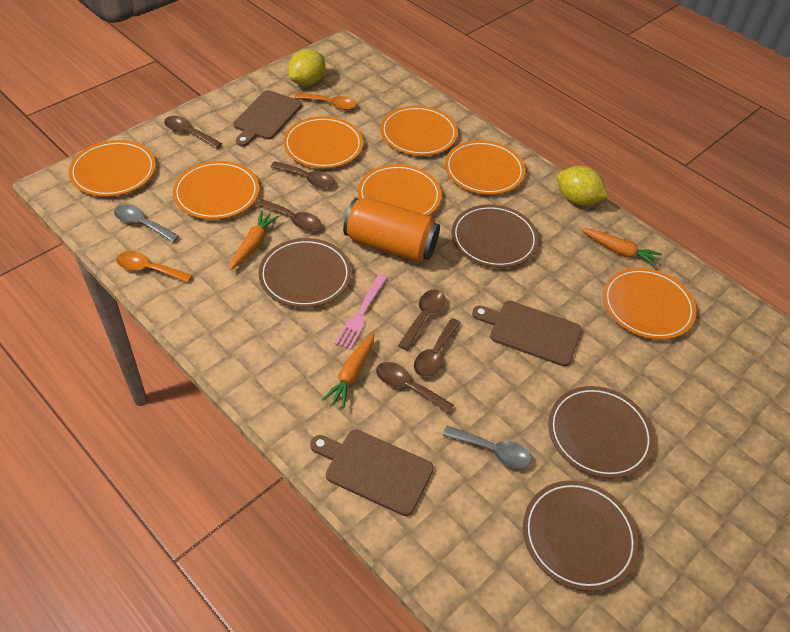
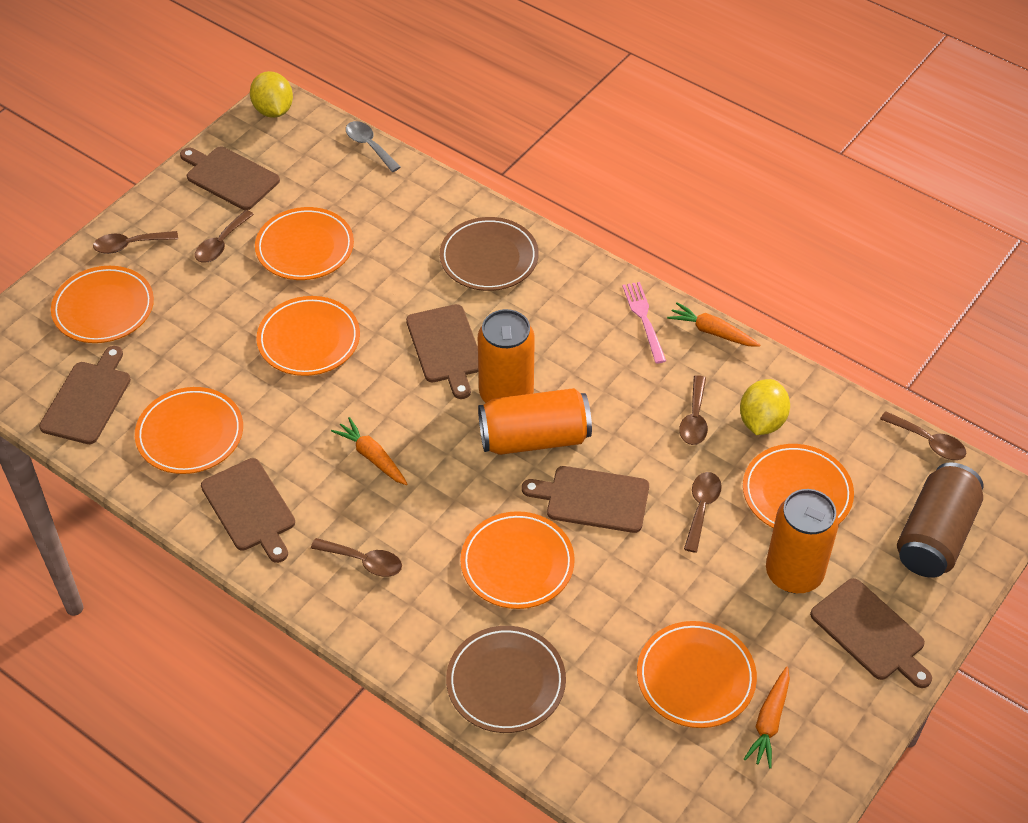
brown can: none = 0 -> [897,462,983,578] = 1
brown cutting board: [233,90,302,147] [310,429,434,516] [472,301,582,367] = 3 -> [39,346,131,444] [180,147,280,210] [201,458,295,563] [406,304,478,399] [522,466,649,533] [810,578,932,688] = 6
brown plate: [259,238,352,308] [452,204,539,268] [523,480,639,591] [548,386,654,479] = 4 -> [440,217,539,291] [446,626,566,733] = 2
grey spoon: [114,204,179,242] [443,426,532,468] = 2 -> [346,121,401,172] = 1
orange can: [343,198,440,262] = 1 -> [478,309,535,403] [478,388,592,455] [766,489,839,593] = 3
orange spoon: [116,251,192,283] [294,93,357,110] = 2 -> none = 0

